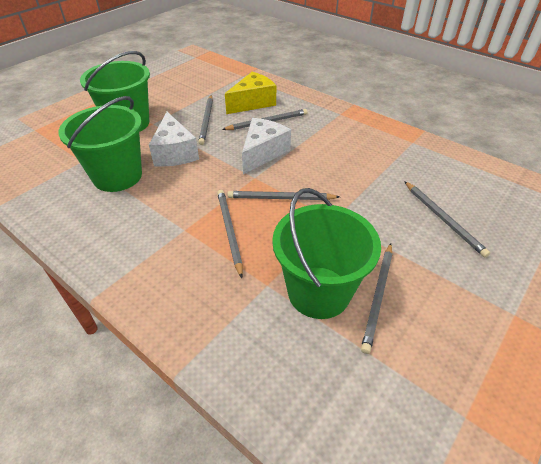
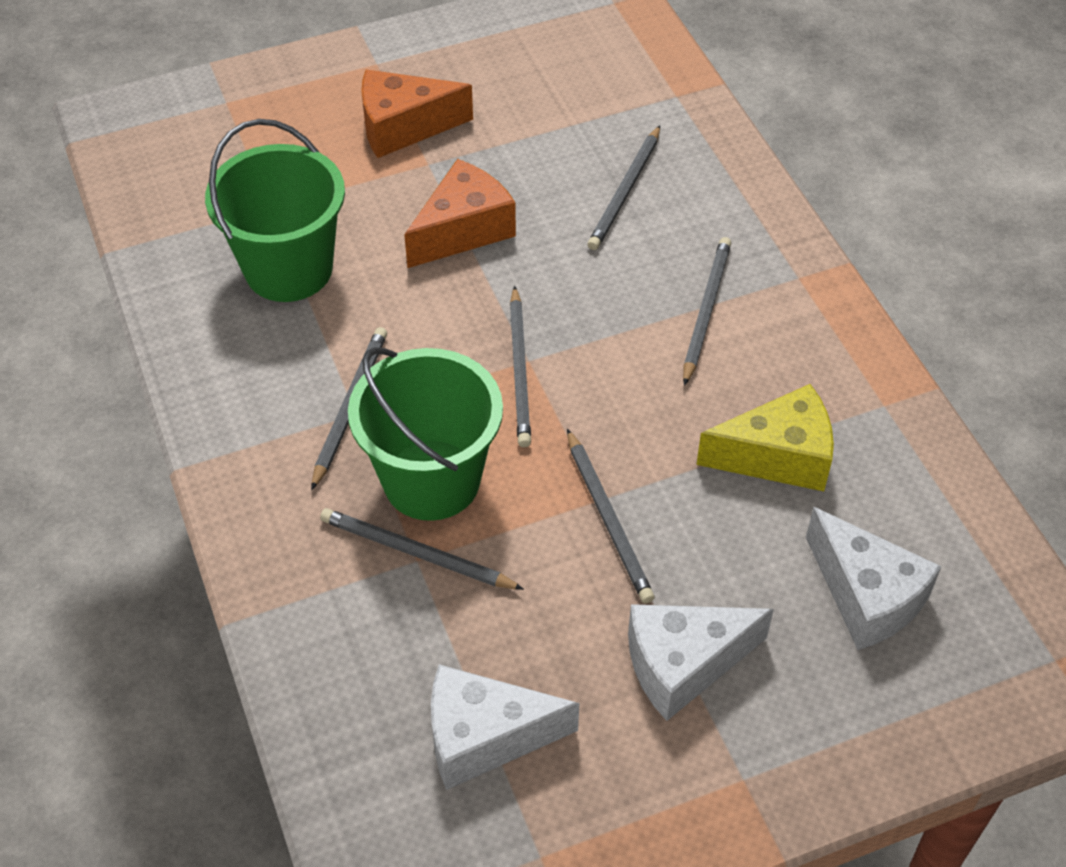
green bucket: [58,96,142,192] [80,51,150,132] [272,188,381,319] = 3 -> [205,119,345,302] [348,347,503,521] = 2
orange cheese: none = 0 -> [361,70,473,158] [404,159,516,268] = 2
white cheese: [149,112,199,167] [242,118,291,174] = 2 -> [431,664,579,790] [628,604,774,721] [806,507,941,650] = 3

